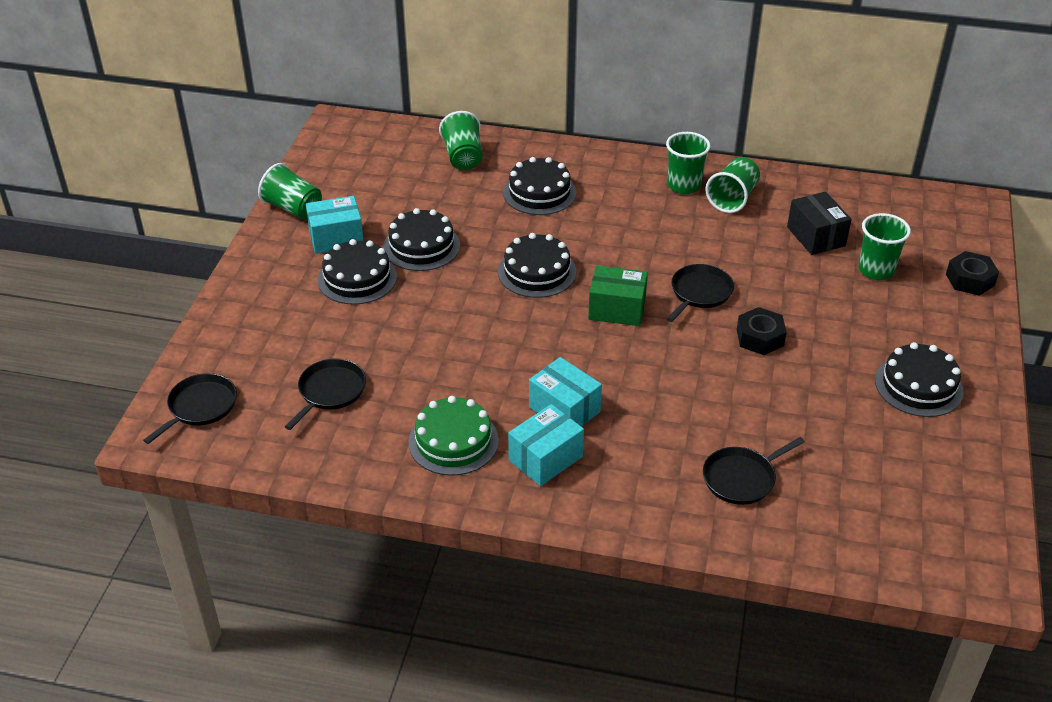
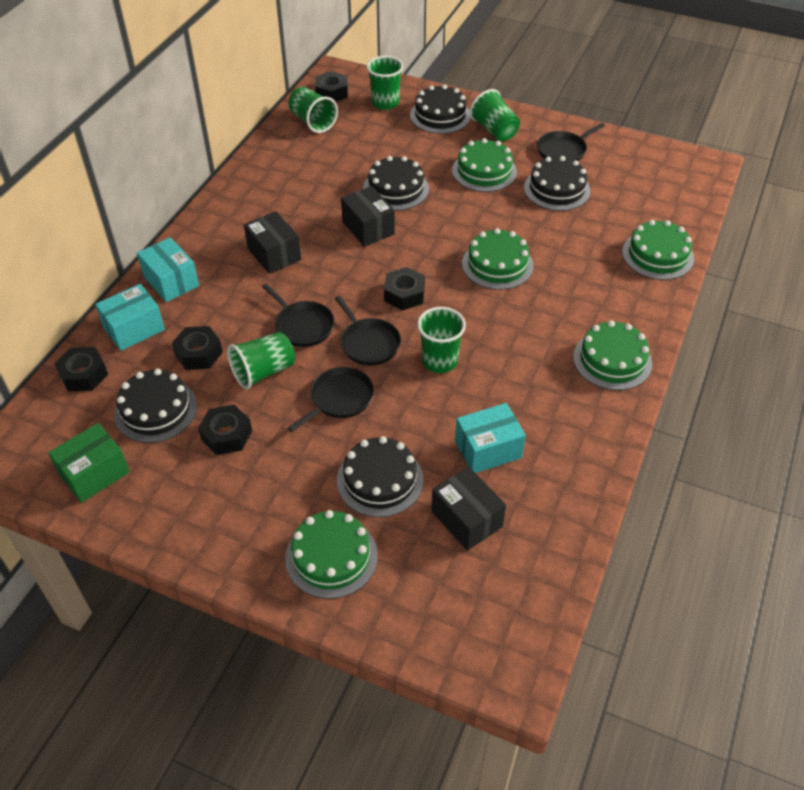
black box: [787,192,852,255] = 1 -> [244,211,301,274] [341,186,395,247] [431,466,506,551] = 3
black nut: [737,307,787,355] [946,251,999,296] = 2 -> [55,347,108,391] [172,326,223,370] [198,405,252,455] [315,71,348,102] [384,267,425,311] = 5
green cake: [409,396,499,476] = 1 -> [285,510,378,599] [452,138,517,192] [462,228,534,290] [573,320,652,390] [622,220,694,280] = 5

